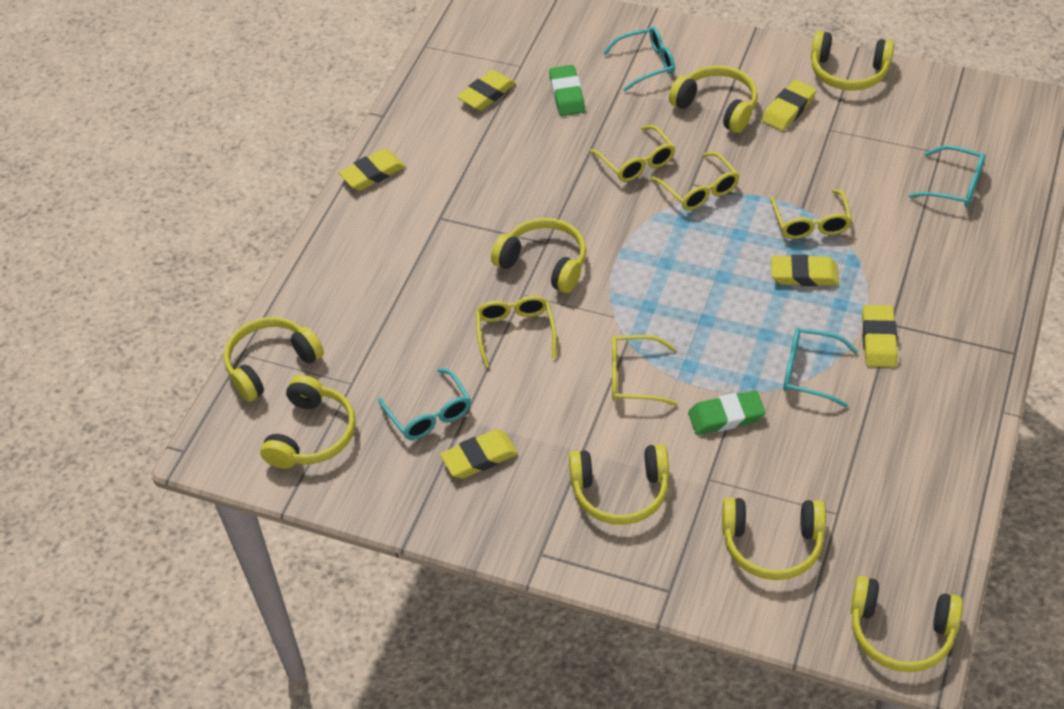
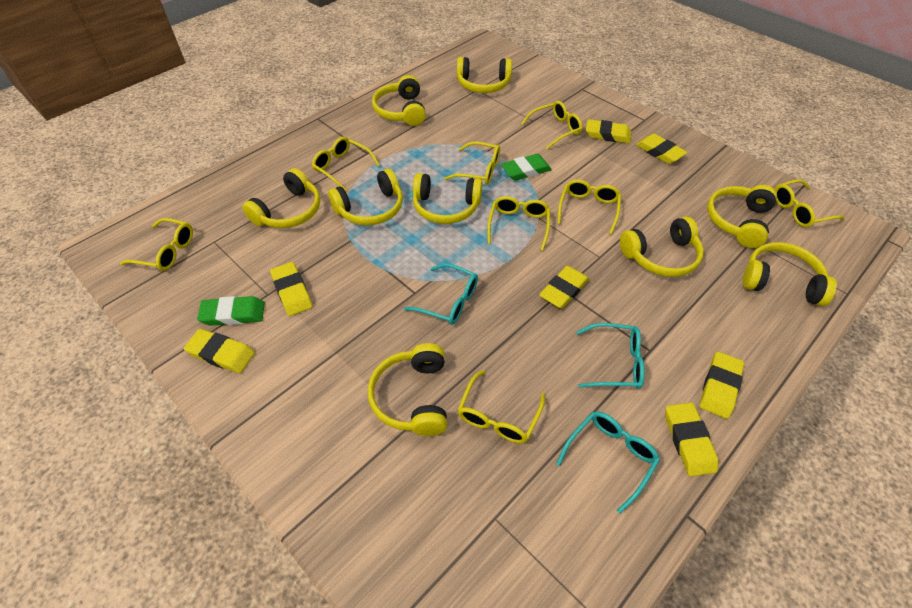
turquoise glasses: [378,368,471,440] [603,27,675,92] [783,328,858,408] [908,145,985,207] = 4 -> [404,263,478,325] [556,411,660,513] [576,323,645,389] = 3
yellow eraser: [339,149,405,190] [440,430,518,479] [457,70,516,111] [762,80,817,131] [771,254,839,286] [862,305,898,367] = 6 -> [184,329,255,373] [270,262,313,316] [539,266,589,309] [586,119,631,143] [636,134,687,164] [666,402,718,477] [700,352,744,419] = 7
yellow glasses: [476,296,557,368] [590,125,675,182] [612,335,678,406] [652,152,739,210] [770,189,852,239] = 5 -> [120,218,193,271] [312,137,380,191] [444,141,500,184] [457,370,545,443] [487,196,550,251] [521,101,583,150] [557,179,621,235] [775,179,845,227] = 8
yellow headphones: [223,317,324,402] [260,375,356,469] [491,218,586,293] [569,444,669,525] [669,65,758,133] [722,498,826,580] [811,31,895,91] [850,576,963,672] = 8 -> [242,168,320,228] [328,169,403,226] [368,343,447,436] [372,75,426,126] [413,173,483,224] [457,57,512,93] [620,216,704,277] [707,185,777,248] [743,242,837,306] = 9

